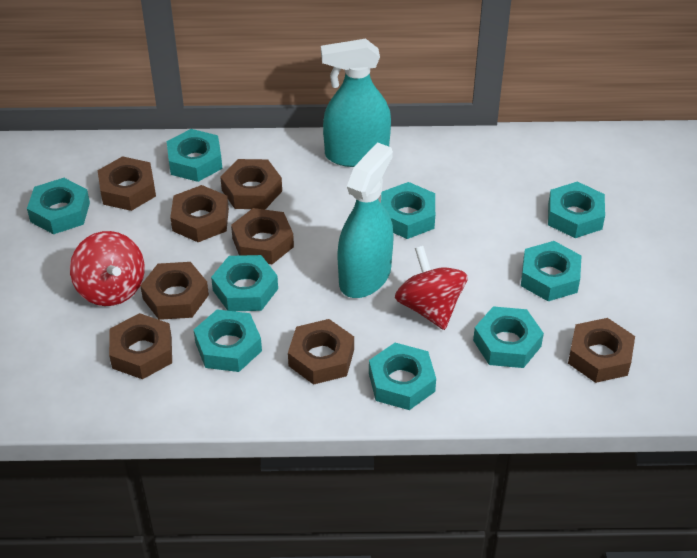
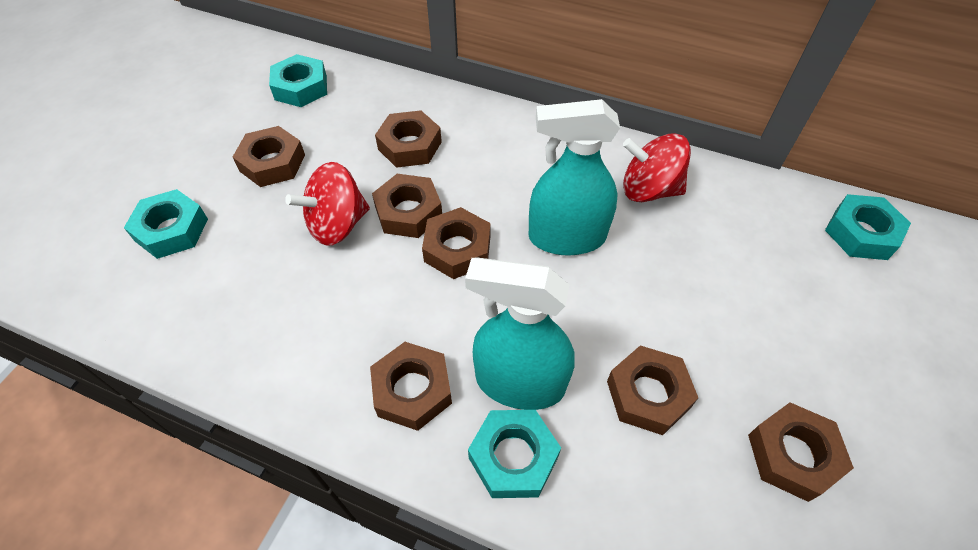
brown nut: [98,156,156,211] [109,313,172,379] [140,262,209,320] [170,185,229,242] [220,159,282,209] [231,208,294,264] [288,319,354,385] [568,318,635,383] = 8 -> [233,126,305,187] [370,342,452,431] [372,174,442,238] [375,110,442,168] [422,207,491,279] [607,345,698,435] [748,402,854,502] = 7
turquoise nut: [27,178,90,234] [167,129,222,182] [194,309,262,372] [211,255,278,311] [369,343,436,410] [381,182,435,239] [473,306,544,368] [521,241,581,301] [548,181,605,238] = 9 -> [124,189,208,259] [269,54,327,107] [468,410,561,498] [825,194,911,260] = 4

